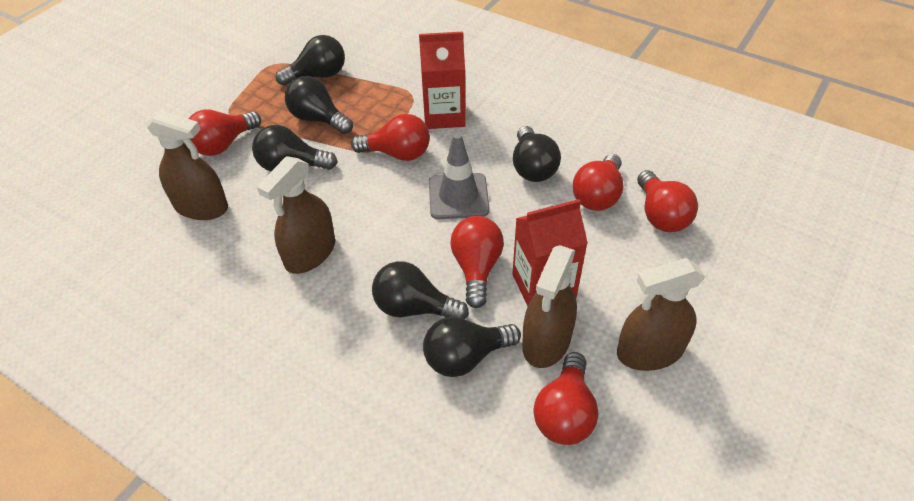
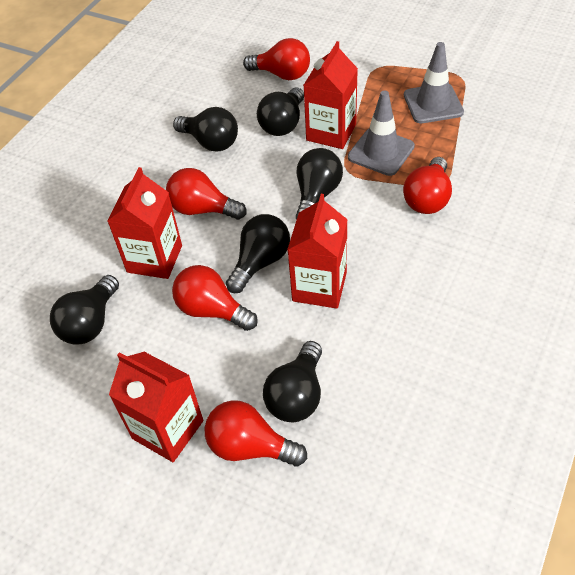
brown spray bottle: [146,110,228,220] [257,156,335,274] [522,245,577,368] [617,258,705,371] = 4 -> none = 0
grey traffic cone: [429,133,490,219] = 1 -> [348,90,415,176] [404,42,464,123] = 2
red carton: [419,32,466,129] [512,199,588,306] = 2 -> [107,167,182,279] [109,352,203,462] [287,194,348,309] [304,41,358,149] = 4
red light bulb: [189,109,261,156] [351,114,430,161] [450,216,504,308] [534,352,599,445] [573,154,623,211] [637,170,698,232] = 6 -> [166,168,247,220] [172,265,258,331] [205,400,307,466] [243,38,310,80] [403,157,452,214] = 5

